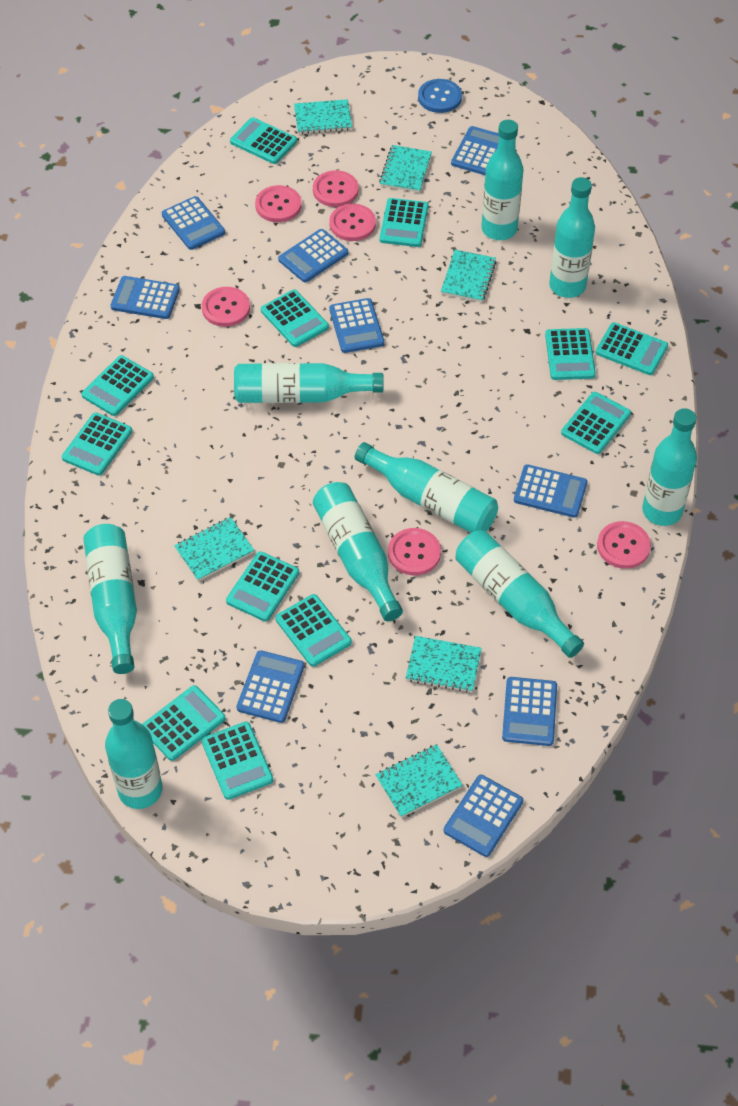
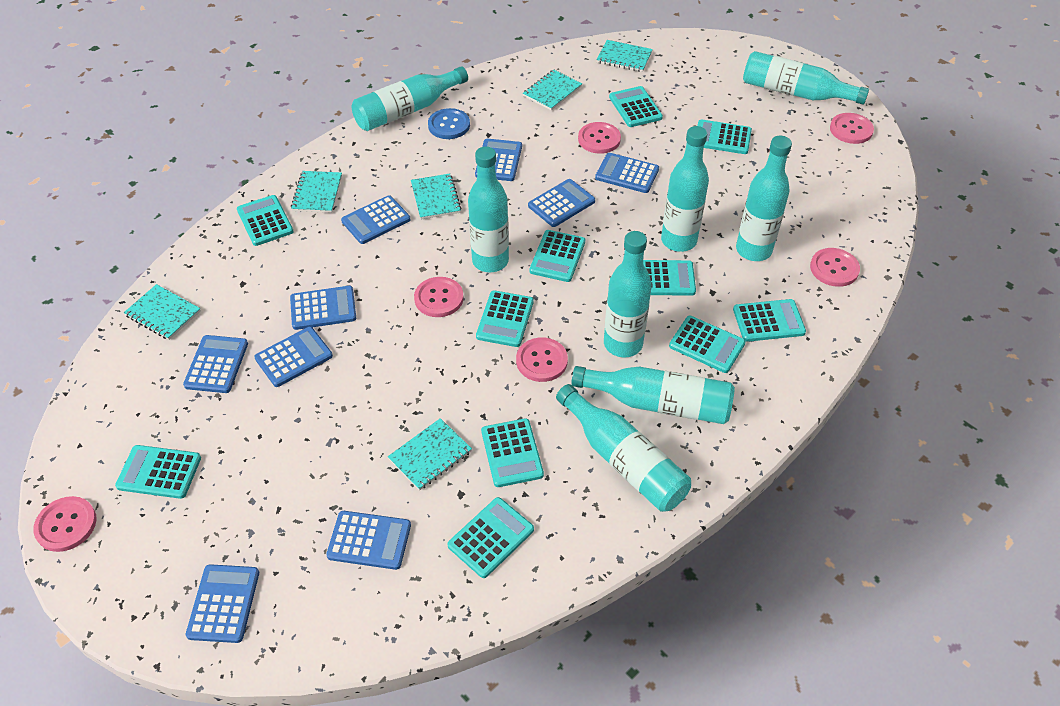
turquoise bottle: [83,524,137,674] [105,699,163,809] [234,363,384,403] [313,482,403,621] [355,442,498,533] [455,530,584,658] [481,120,523,240] [549,177,595,298] [642,408,697,526] = 9 -> [352,66,468,131] [468,147,509,273] [556,384,691,512] [571,366,735,424] [604,231,652,357] [661,126,709,252] [736,136,792,261] [743,51,869,105] = 8
turquoise calculator: [62,413,132,476] [81,355,154,416] [142,685,226,761] [201,722,273,800] [226,551,299,622] [230,117,297,164] [261,289,329,347] [275,594,352,667] [379,198,428,247] [545,328,596,380] [561,392,631,454] [595,322,668,375] = 12 -> [115,445,201,499] [237,195,294,246] [447,497,534,578] [476,290,534,347] [481,418,544,487] [530,230,585,282] [609,86,663,127] [643,260,696,296] [669,316,746,373] [697,119,752,154] [733,299,806,342] = 11

